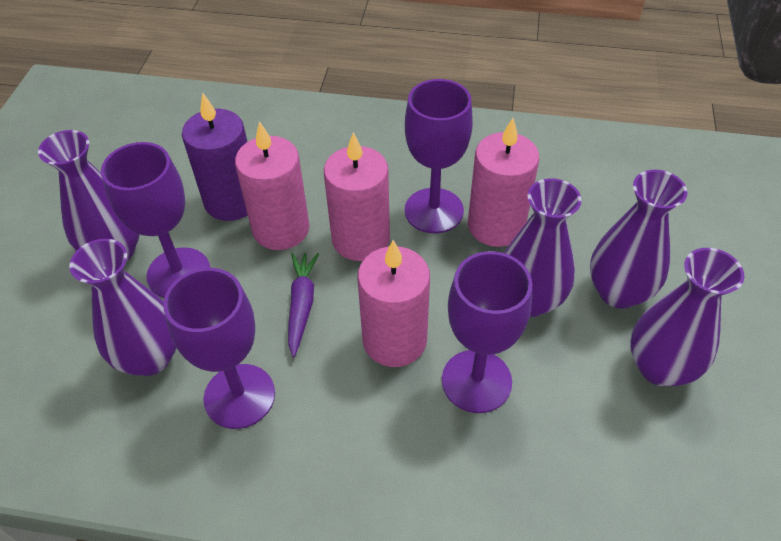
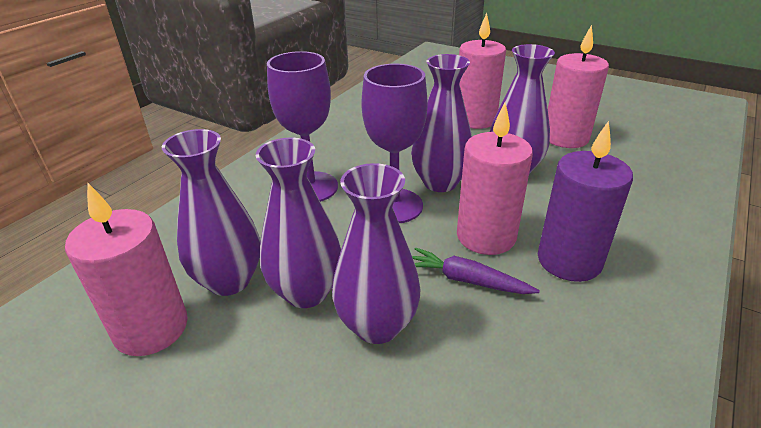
purple goblet: [101,142,210,298] [163,268,275,429] [405,79,473,233] [442,251,532,413] = 4 -> [267,51,338,202] [361,64,428,223] = 2

